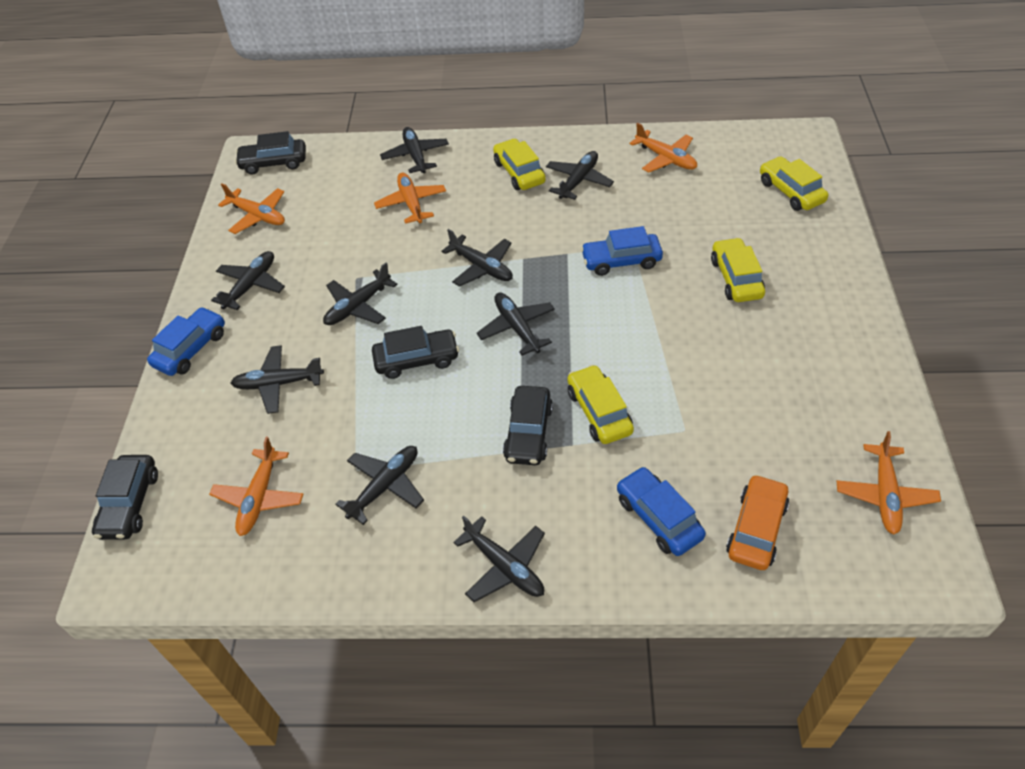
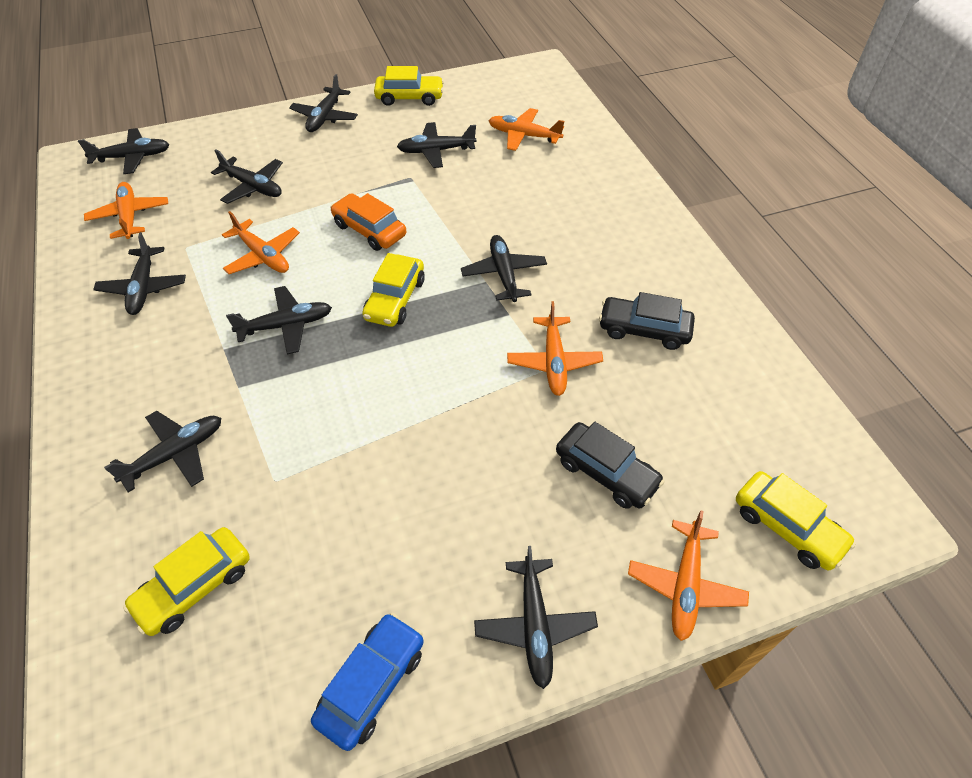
black car: [92,455,158,540] [235,131,306,174] [372,326,459,379] [503,386,553,465] = 4 -> [556,422,664,509] [599,292,695,350] = 2
blue car: [147,307,225,376] [581,226,663,276] [617,467,706,556] = 3 -> [311,613,424,751] = 1

